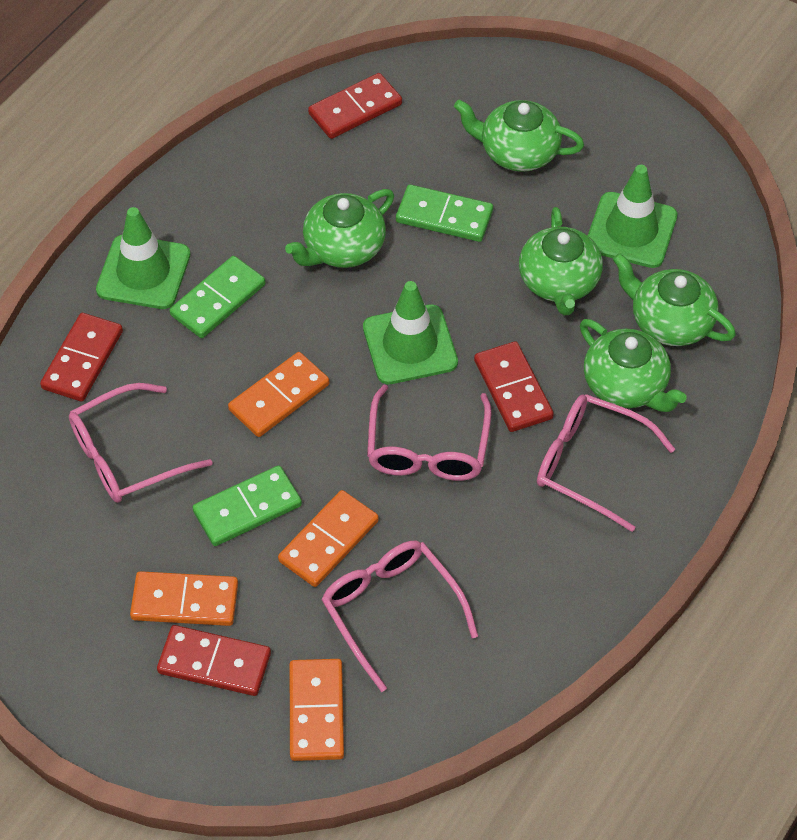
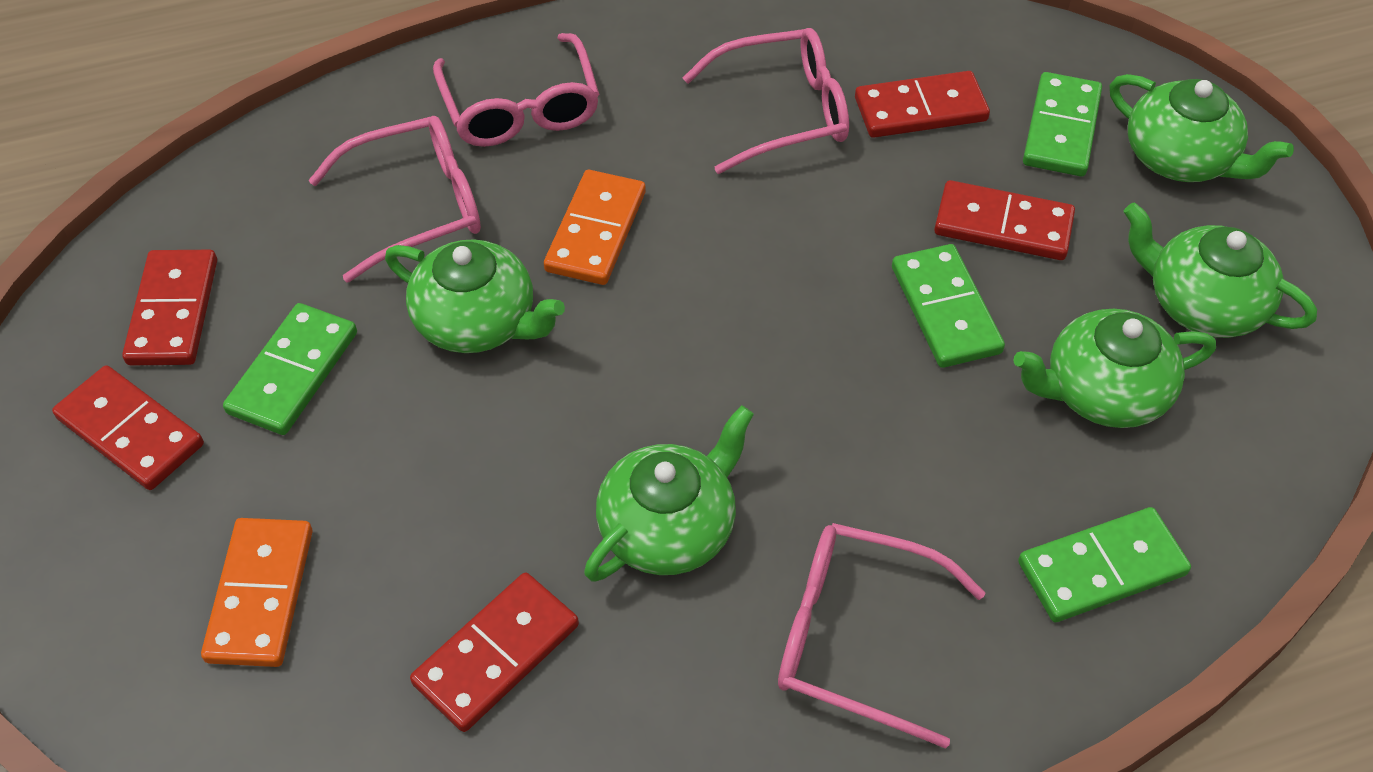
green domino: [170,256,265,338] [193,465,302,546] [396,184,493,242] = 3 -> [223,303,357,435] [892,244,1005,368] [1018,507,1191,622] [1023,72,1102,176] = 4
green traffic cone: [96,207,190,309] [363,281,458,384] [588,165,677,268] = 3 -> none = 0
orange domino: [130,571,238,626] [228,352,329,437] [278,490,379,587] [290,659,344,761] = 4 -> [201,518,313,667] [544,170,646,285] = 2
red domino: [40,313,123,402] [157,625,271,696] [308,73,402,139] [474,341,554,432] = 4 -> [52,365,204,490] [122,250,217,365] [410,572,579,732] [855,71,990,138] [934,180,1075,260] = 5

